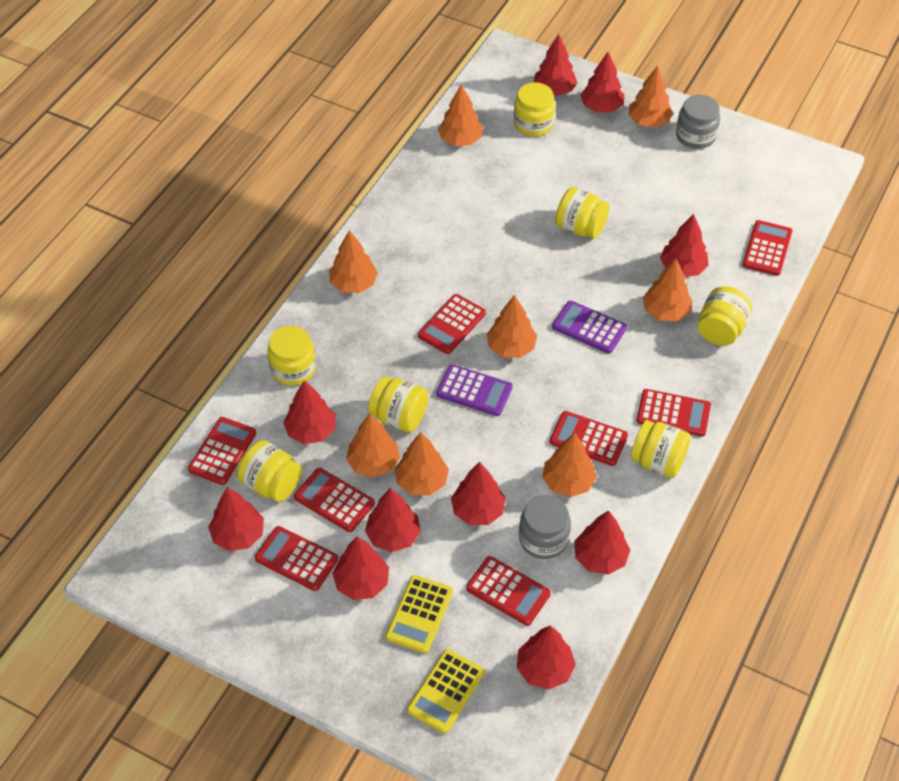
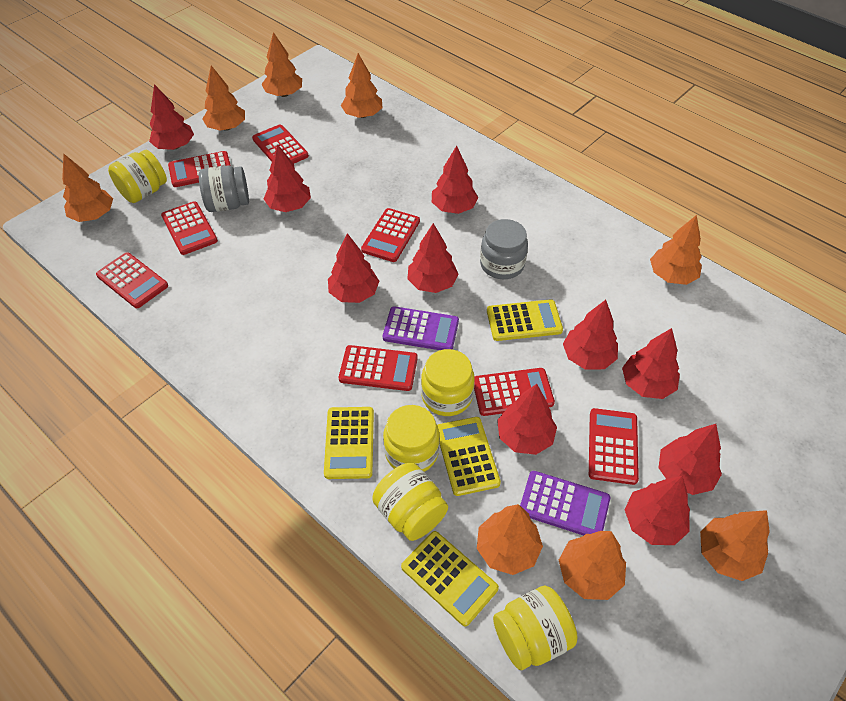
yellow calculator: [386,575,453,653] [407,649,485,734] = 2 -> [324,407,374,479] [401,531,499,626] [437,417,501,496] [487,299,563,341] = 4
yellow jar: [237,440,302,502] [267,326,316,386] [368,376,428,433] [514,82,555,136] [555,187,610,238] [631,420,691,478] [698,286,752,346] = 7 -> [108,150,167,203] [372,463,448,541] [383,405,440,472] [421,349,475,416] [493,586,578,670] = 5

